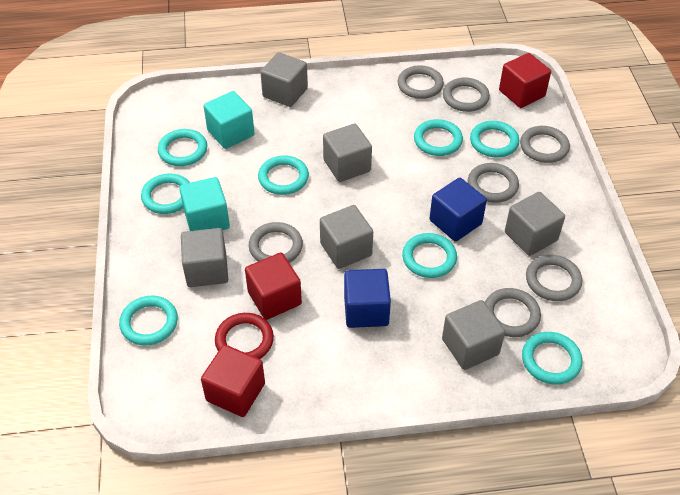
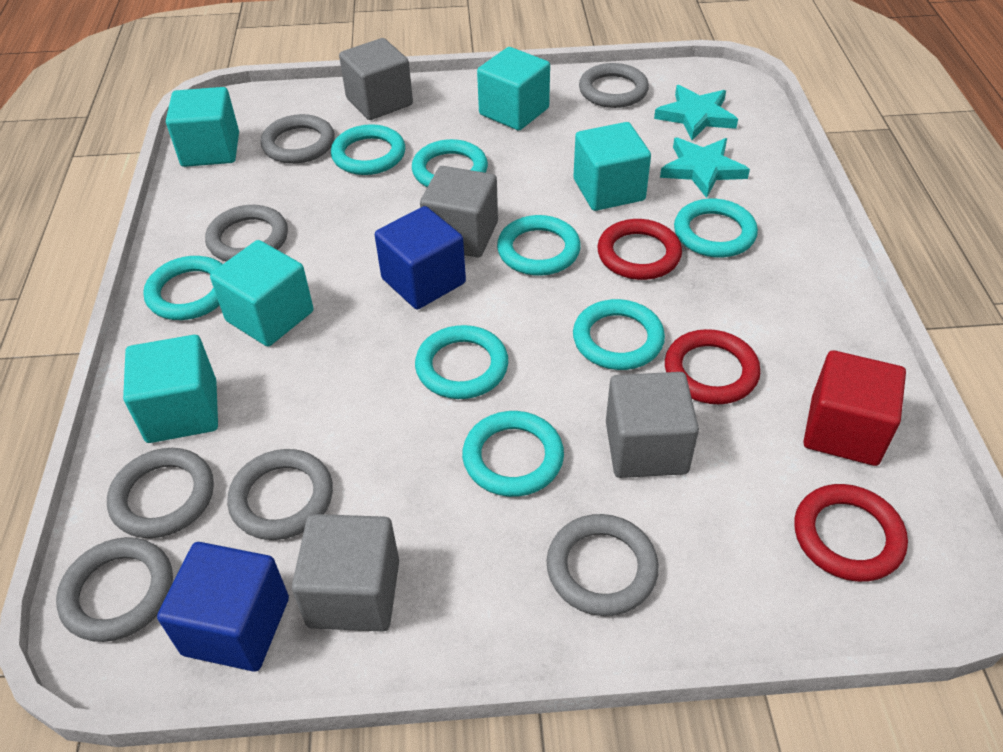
grey cube: [181,228,228,287] [260,52,308,107] [320,205,373,269] [323,123,372,182] [442,300,505,370] [505,192,565,256] = 6 -> [292,514,399,632] [339,38,413,120] [420,166,498,258] [606,372,699,478] = 4
red cube: [201,345,265,417] [245,252,302,320] [499,53,551,108] = 3 -> [803,350,906,466] = 1
red ring: [215,313,274,359] = 1 -> [597,219,682,280] [665,329,761,404] [794,484,908,582] = 3
turquoise cube: [179,177,230,231] [204,91,255,149] = 2 -> [123,335,218,443] [166,87,239,167] [210,240,313,346] [477,47,550,130] [573,122,651,211] = 5
turquoise star: none = 0 -> [654,85,738,140] [660,137,750,198] = 2

